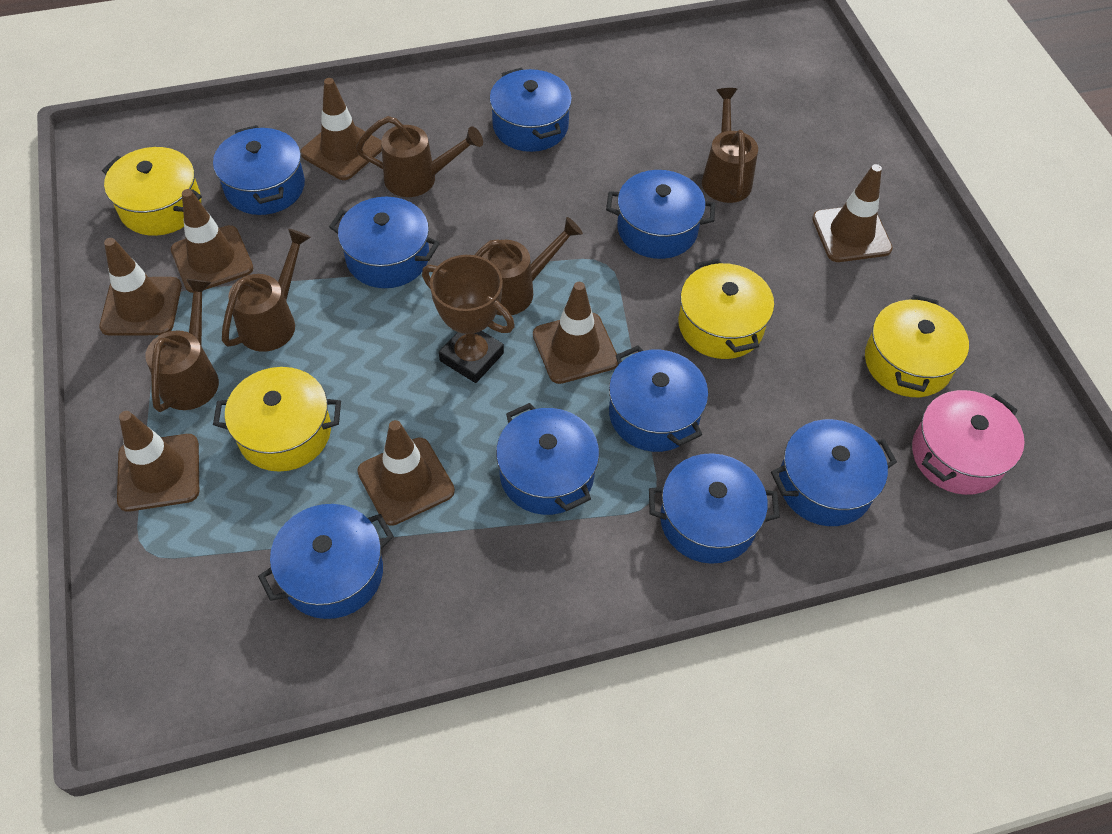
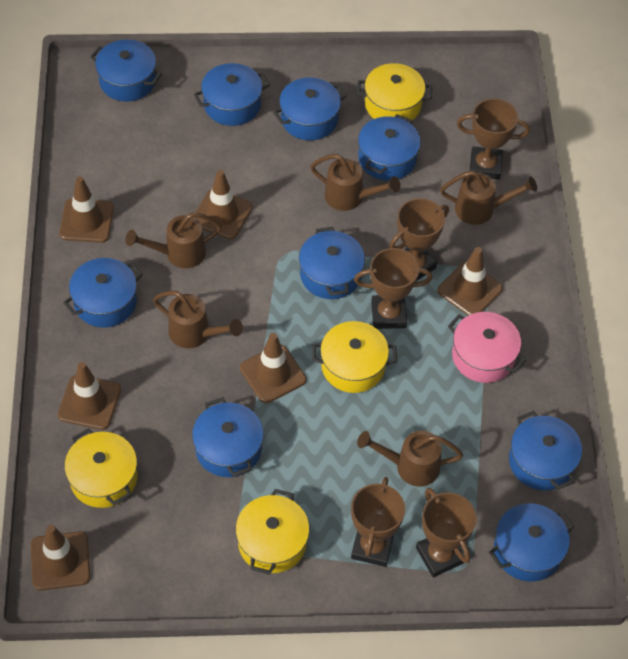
brown traffic cone: [99,238,182,336] [117,411,199,512] [171,189,254,293] [300,78,382,180] [357,420,455,526] [533,282,618,384] [812,164,893,262] = 7 -> [31,525,91,590] [58,362,121,430] [59,177,114,243] [195,170,253,239] [240,333,306,403] [438,247,503,316] = 6
brown trophy: [422,255,515,383] = 1 -> [351,477,405,567] [354,248,433,329] [390,198,449,281] [416,488,477,577] [457,98,530,180] = 5

